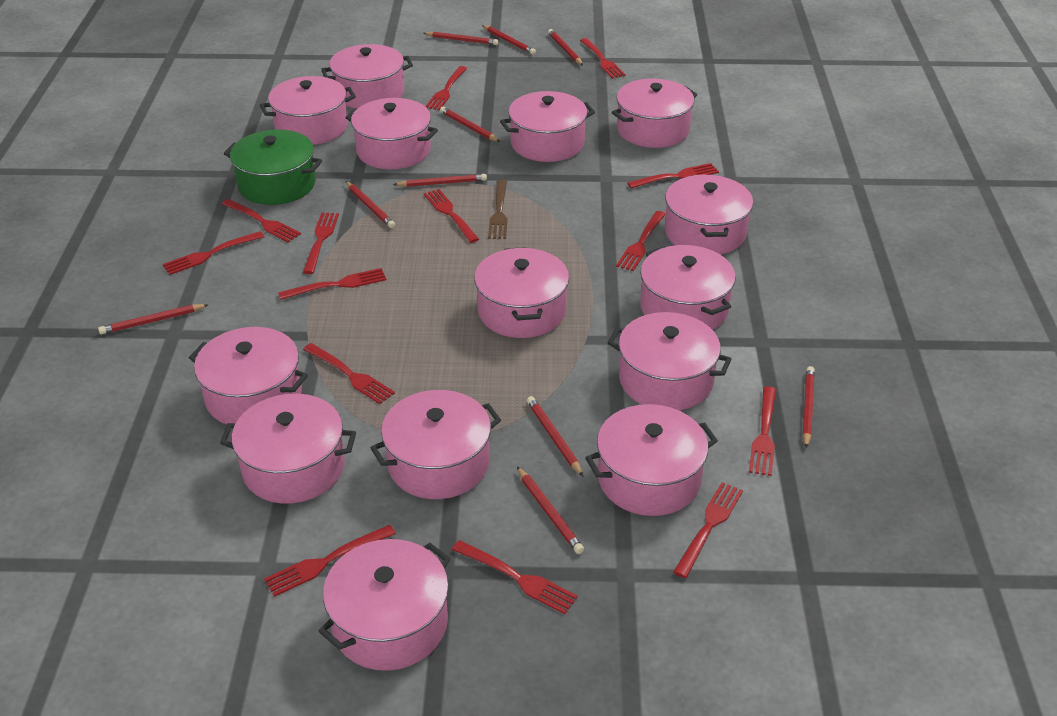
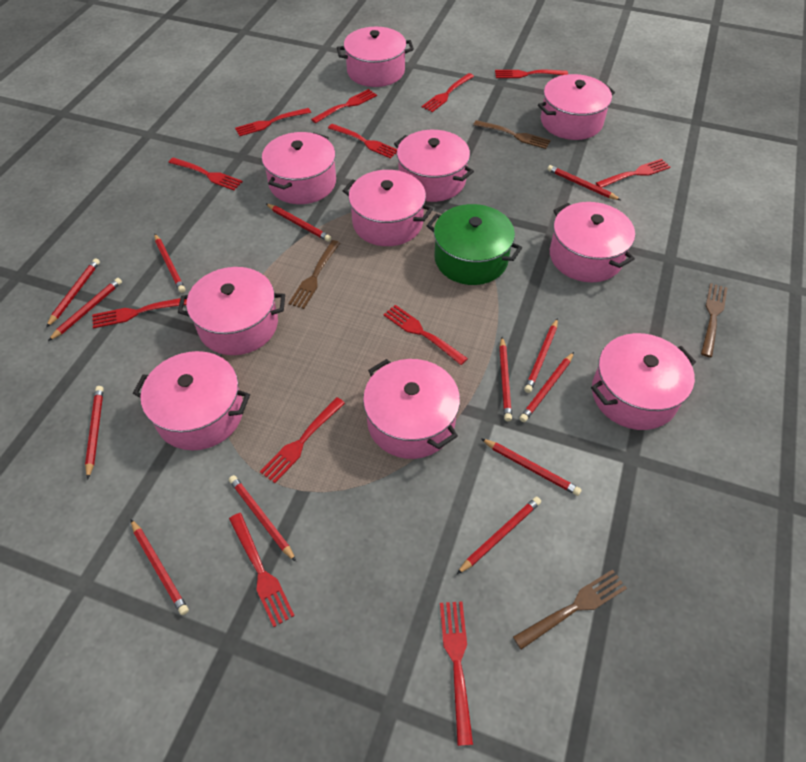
brown fork: [488,180,508,239] = 1 -> [288,240,340,309] [473,120,551,149] [513,569,627,650] [701,283,727,357] = 4
pink pot: [189,327,308,425] [220,394,356,504] [260,76,356,145] [319,539,451,671] [321,44,413,108] [345,98,438,169] [370,390,501,499] [474,247,569,338] [500,91,595,162] [585,404,718,516] [607,312,732,410] [612,78,698,148] [640,245,736,330] [665,175,753,255] = 14 -> [133,351,250,450] [178,267,285,355] [262,132,336,204] [337,27,414,87] [343,170,433,246] [363,359,460,459] [394,130,474,202] [538,74,615,140] [550,202,635,282] [591,333,696,430] = 10
red fork: [162,231,264,275] [222,199,301,242] [264,525,396,597] [278,268,386,300] [303,213,339,274] [303,343,395,404] [423,189,479,243] [425,66,467,110] [452,540,578,614] [580,38,626,79] [616,211,666,271] [627,163,719,189] [673,482,743,578] [749,386,776,476] = 14 -> [92,298,187,329] [168,157,243,191] [229,513,295,627] [235,108,311,136] [260,397,345,483] [311,89,377,123] [328,124,397,159] [383,305,468,365] [422,73,474,112] [440,601,473,746] [495,70,568,78] [596,159,671,188] = 12
red pencil: [98,304,209,334] [346,181,395,228] [393,174,487,187] [423,32,498,45] [440,107,500,142] [482,25,536,55] [517,467,584,554] [527,396,583,476] [548,29,583,65] [803,366,815,449] = 10 -> [46,259,100,328] [48,278,122,341] [85,386,104,480] [131,519,189,615] [154,234,185,293] [229,475,296,562] [266,204,332,242] [457,496,541,574] [481,438,582,496] [499,337,512,421] [519,352,574,422] [524,318,558,393] [547,165,621,200] = 13

